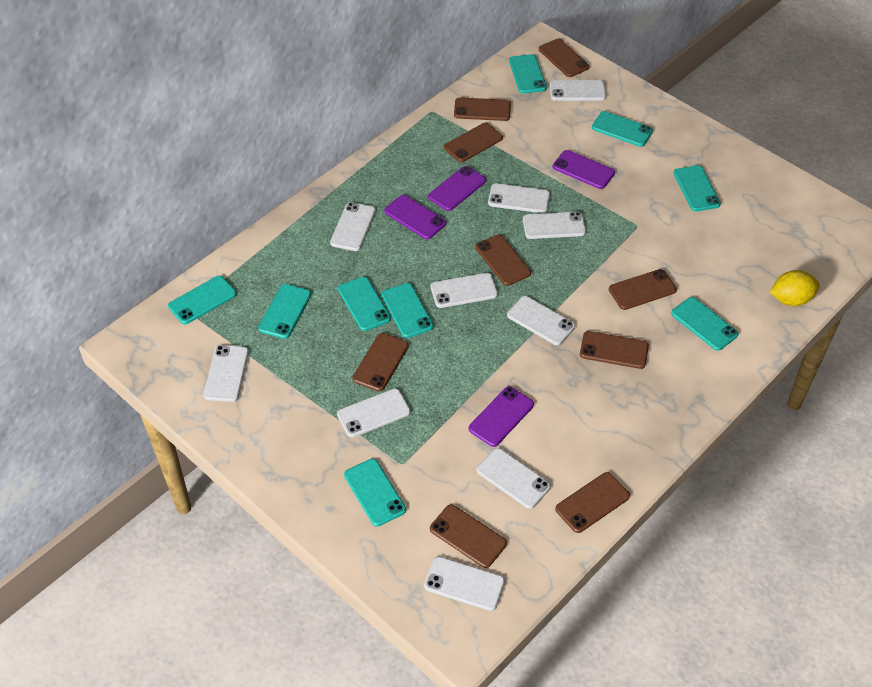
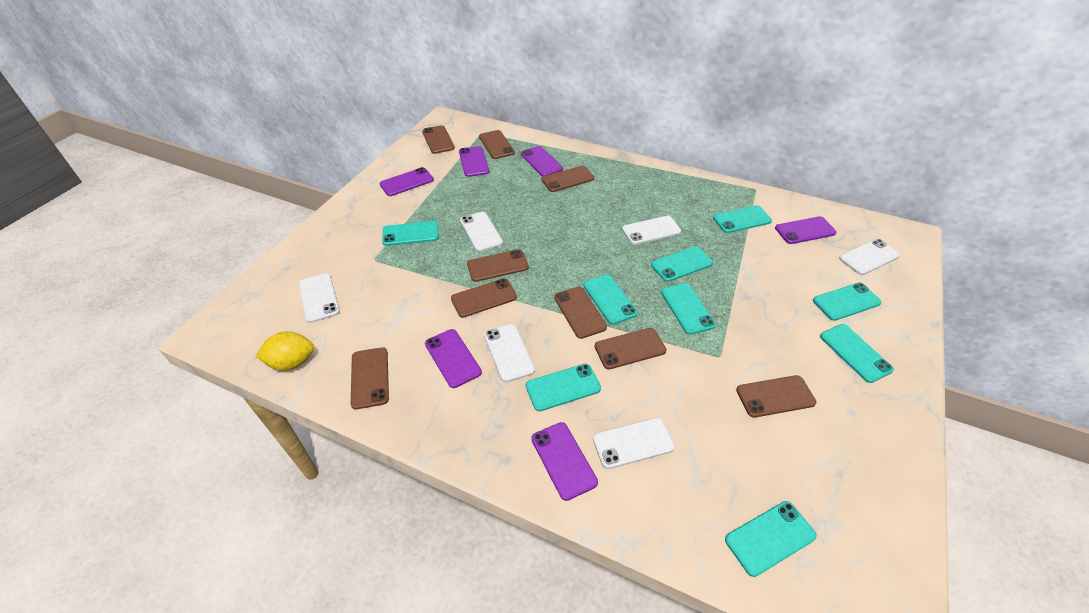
purple phone: [384,195,446,239] [428,166,486,211] [469,386,534,447] [553,150,615,189] = 4 -> [380,167,434,196] [425,329,482,388] [459,146,490,177] [521,146,563,176] [531,422,598,501] [775,216,837,244] = 6
white phone: [204,345,249,402] [330,202,376,251] [337,388,411,438] [424,556,505,611] [431,273,498,308] [477,448,551,509] [488,183,550,213] [507,296,575,345] [523,212,586,239] [550,80,606,101] = 10 -> [299,273,340,323] [460,212,503,252] [484,324,535,382] [593,417,675,469] [622,216,681,245] [839,239,900,275] = 6

